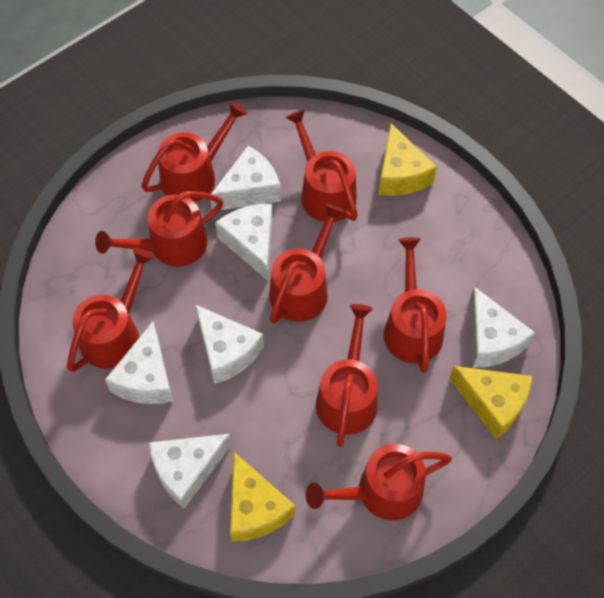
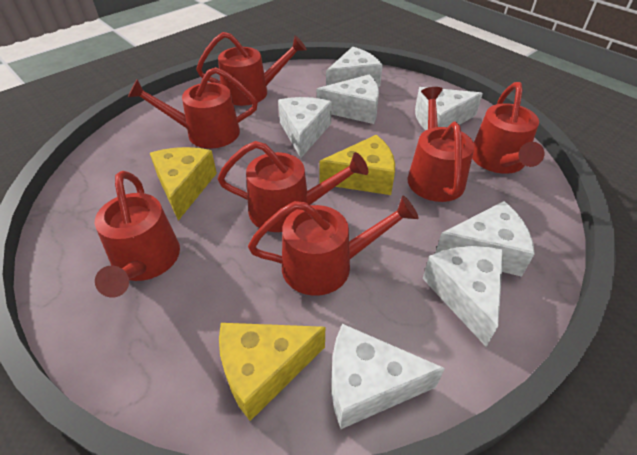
red watering can: [67,248,155,372] [95,191,223,267] [141,101,248,202] [269,203,345,324] [286,109,358,222] [305,444,452,520] [316,304,378,447] [384,237,446,373] = 8 -> [95,171,180,298] [128,67,258,149] [196,32,307,106] [218,141,368,232] [248,196,419,296] [407,87,474,202] [472,82,544,174] = 7
white cheese: [105,322,173,404] [149,434,232,509] [195,304,264,384] [210,146,281,210] [215,204,273,281] [469,287,535,368] = 6 -> [278,97,332,158] [317,74,379,124] [326,47,383,87] [331,324,445,429] [415,87,483,130] [423,246,503,347] [436,201,535,277] = 7

